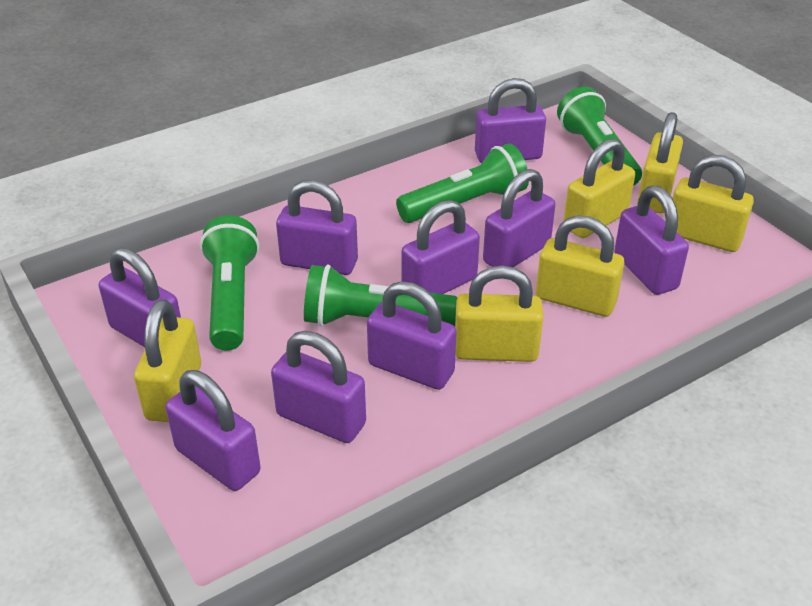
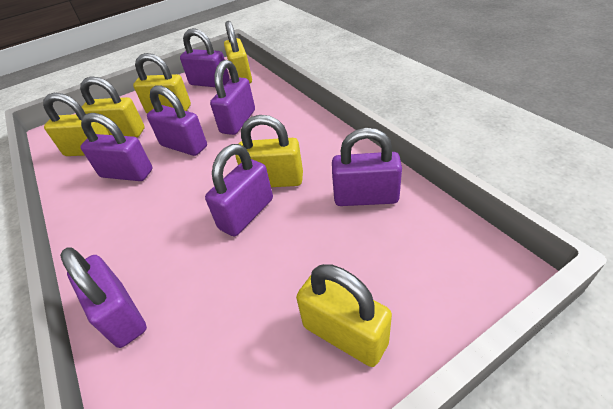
green flashlight: [200,216,259,351] [304,264,458,326] [396,143,529,223] [557,87,642,186] = 4 -> none = 0
purple padlock: [99,247,181,347] [166,370,261,491] [271,331,366,443] [276,180,358,275] [367,281,457,390] [401,200,480,294] [475,78,546,163] [483,169,555,267] [614,185,689,295] = 9 -> [60,248,147,348] [80,113,152,181] [147,85,207,156] [180,28,230,87] [205,144,273,236] [210,60,255,135] [332,128,402,206] = 7

